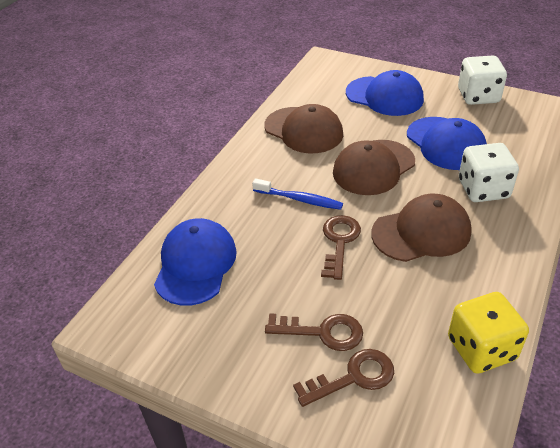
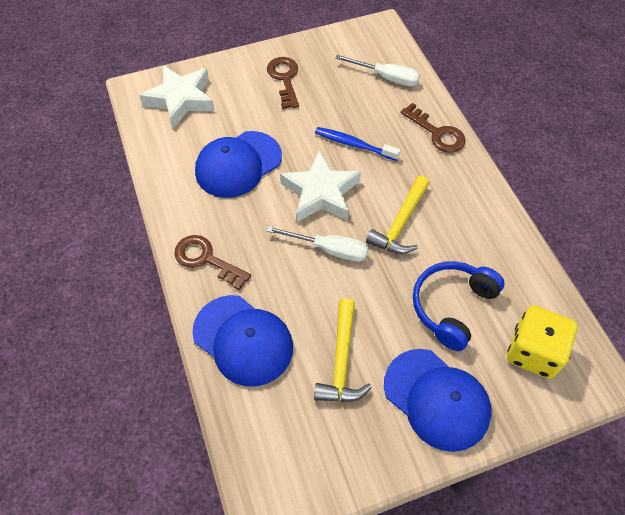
blue headphones: none = 0 -> [413,261,504,351] = 1
brown cap: [264,104,343,153] [333,140,415,195] [371,194,472,262] = 3 -> none = 0
white dice: [458,55,507,105] [459,143,519,202] = 2 -> none = 0
white screwdriver: none = 0 -> [266,226,368,262] [335,55,420,86] = 2
white star: none = 0 -> [139,66,215,128] [280,150,361,222] = 2
yellow hammer: none = 0 -> [314,299,372,402] [366,176,430,254] = 2

